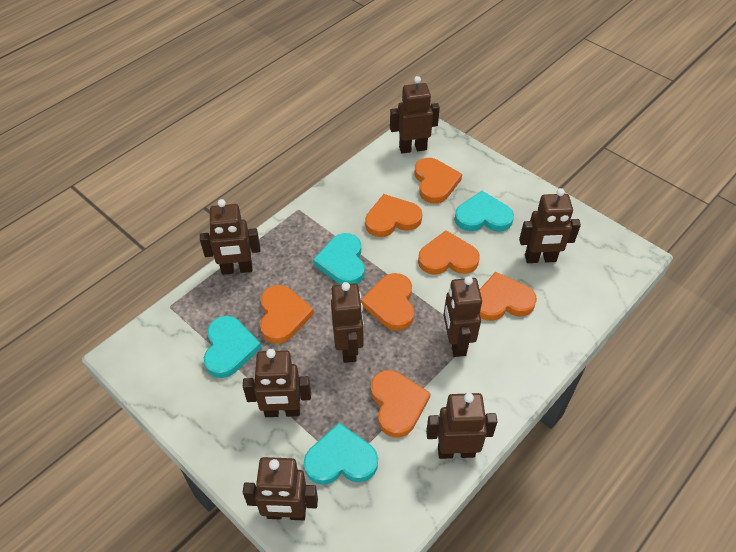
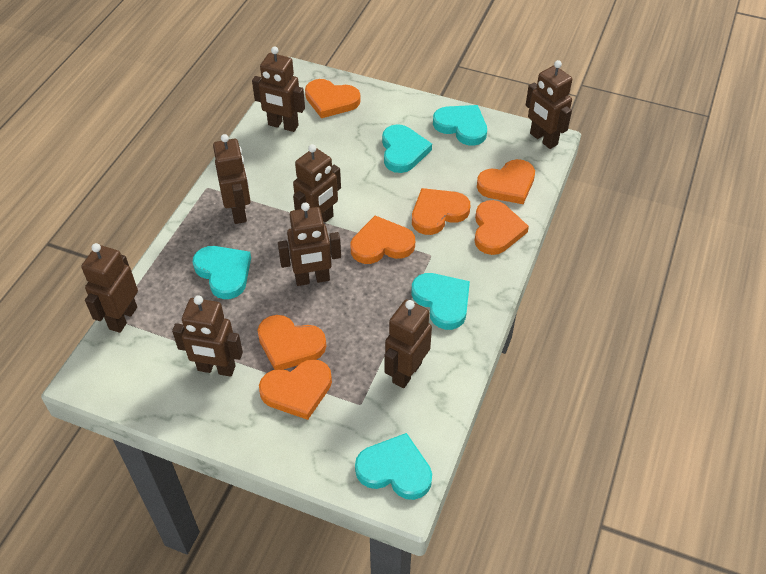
turquoise heart: [204,316,261,378] [304,423,378,485] [313,233,365,285] [454,191,514,232] = 4 -> [193,246,251,299] [355,433,432,500] [382,124,432,173] [412,273,470,330] [433,105,487,146] = 5

